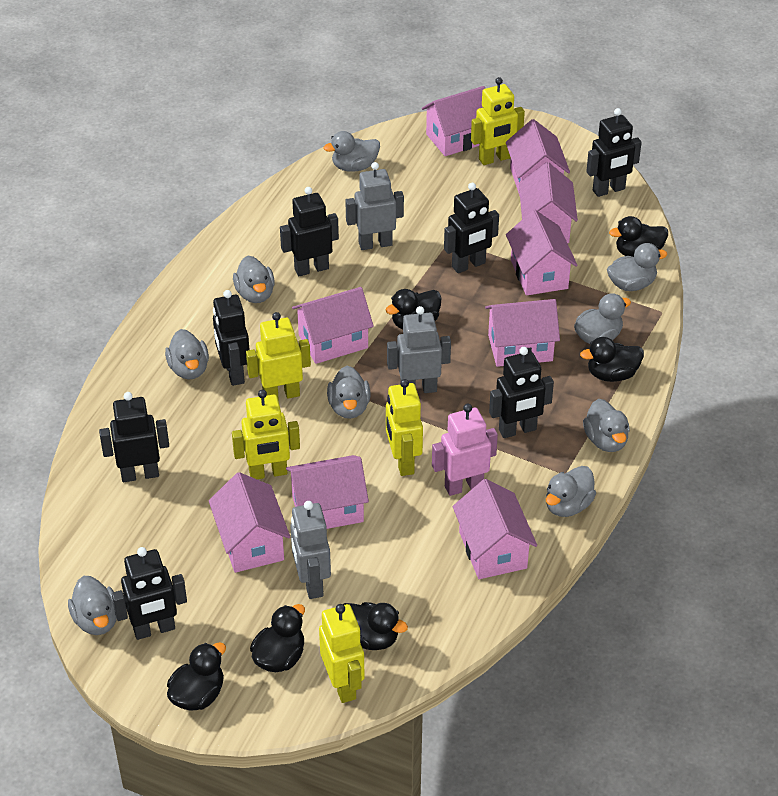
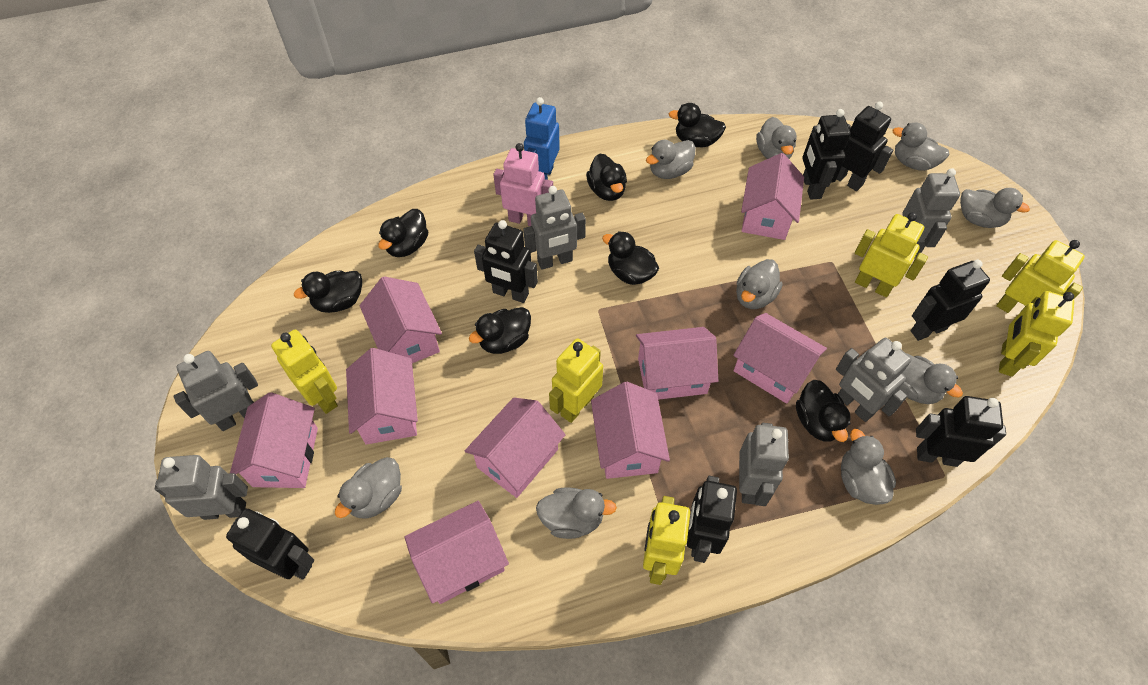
black duck: [167,642,226,711] [250,604,305,672] [343,602,408,650] [386,289,441,329] [580,337,644,382] [609,216,668,257] = 6 -> [294,270,362,313] [378,209,428,257] [469,307,531,354] [586,153,627,201] [602,231,659,285] [669,103,726,147] [796,380,851,442] = 7
blue robot: none = 0 -> [524,97,560,180] = 1
grey robot: [290,501,331,599] [345,162,404,250] [387,306,451,393] = 3 -> [155,455,248,520] [173,351,258,431] [523,186,586,270] [739,423,789,506] [836,338,911,422] [902,168,960,257] = 6
yellow robot: [232,390,300,479] [246,312,311,400] [319,604,365,703] [386,379,423,476] [471,77,525,165] = 5 -> [271,330,338,414] [549,338,603,423] [643,496,690,585] [855,212,928,297] [996,240,1085,313] [999,291,1074,377] = 6

